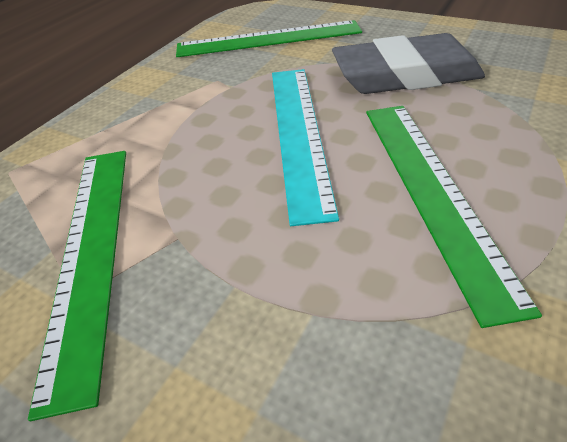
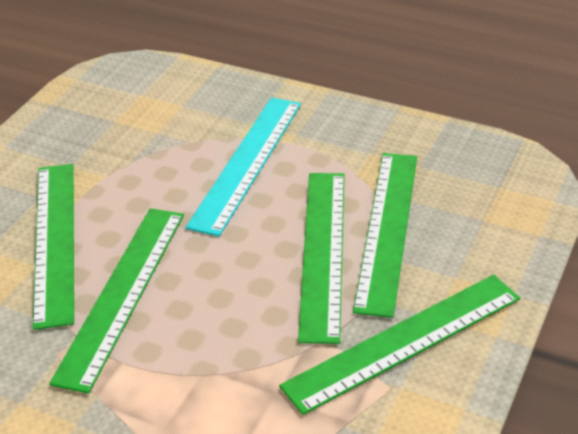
green ruler: [28,151,126,421] [176,20,362,57] [366,106,542,328] = 3 -> [33,164,74,330] [49,208,184,393] [279,275,520,415] [298,173,344,344] [353,153,417,318] = 5
grey eraser: [332,33,485,94] = 1 -> none = 0

